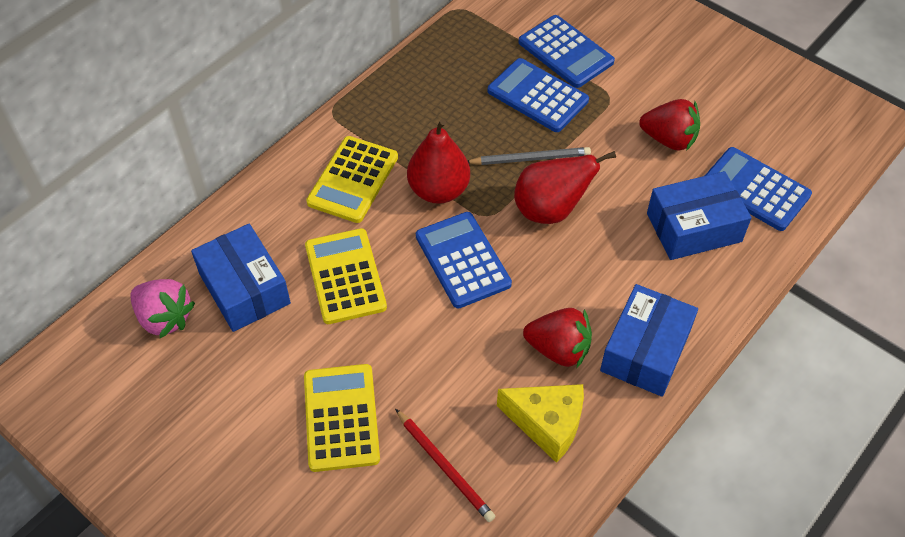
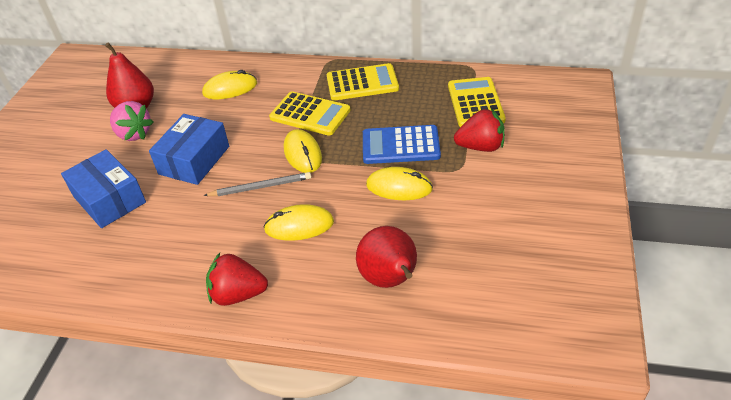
blue box: [191,224,291,332] [600,284,698,397] [647,171,752,260] = 3 -> [61,149,146,228] [149,114,229,185] = 2
blue calculator: [416,212,512,308] [488,58,589,132] [519,15,615,88] [705,147,812,231] = 4 -> [363,125,441,164] = 1
red pencil: [395,409,495,522] = 1 -> none = 0
yellow cheese: [497,384,584,463] = 1 -> none = 0
yellow mouse: none = 0 -> [202,70,257,99] [263,204,334,241] [284,129,322,173] [366,167,433,200] = 4

